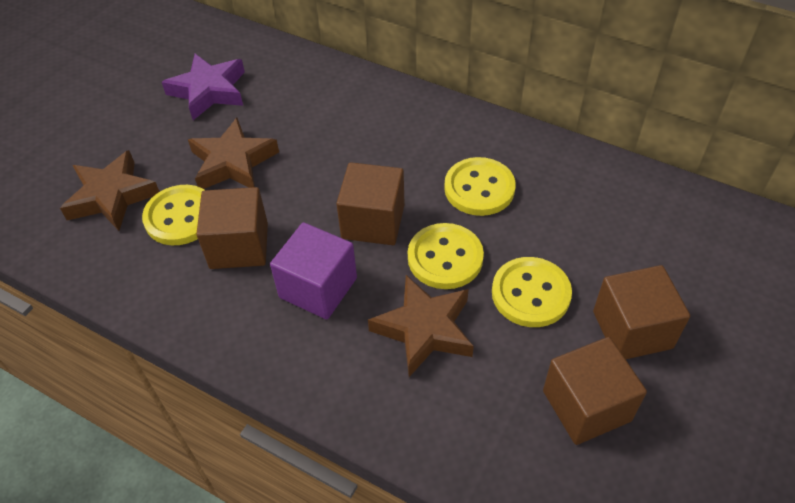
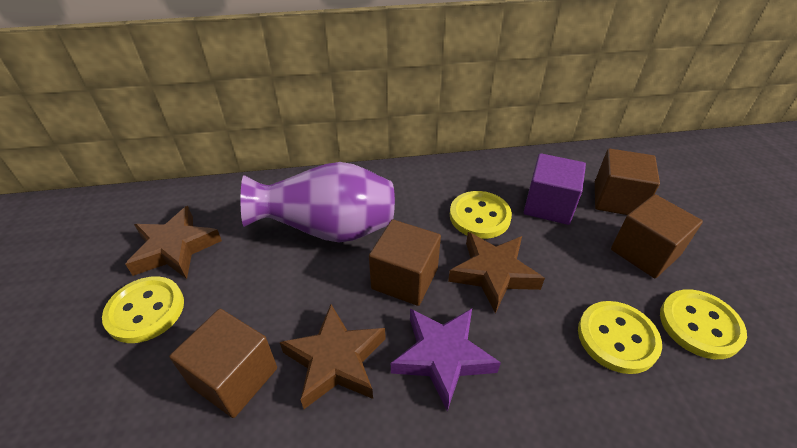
purple vase: none = 0 -> [241,162,395,243] = 1

